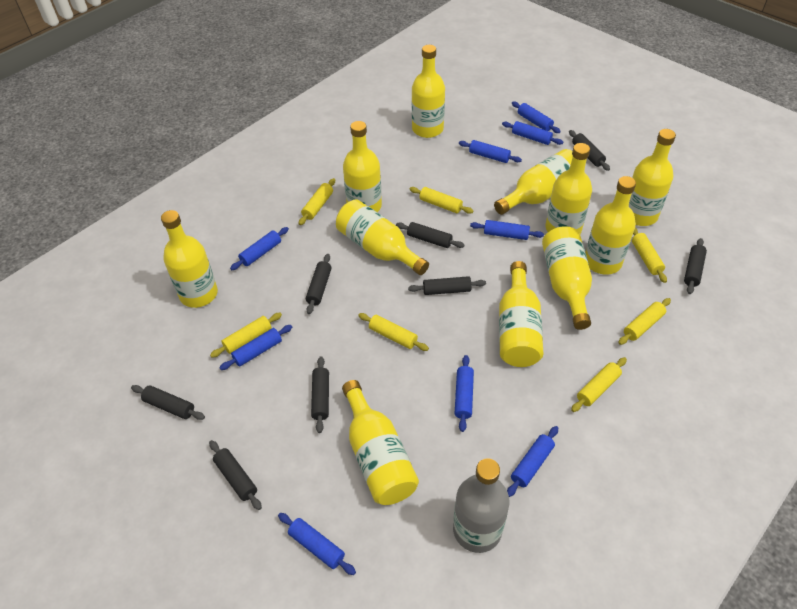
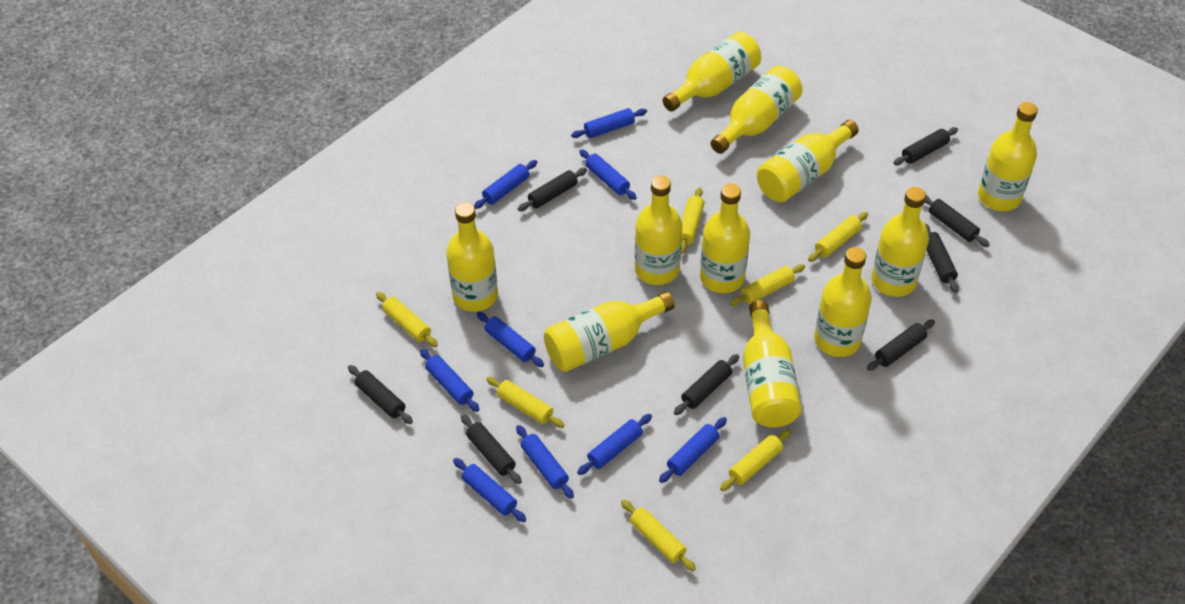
grey bottle: [453,458,510,553] = 1 -> none = 0

